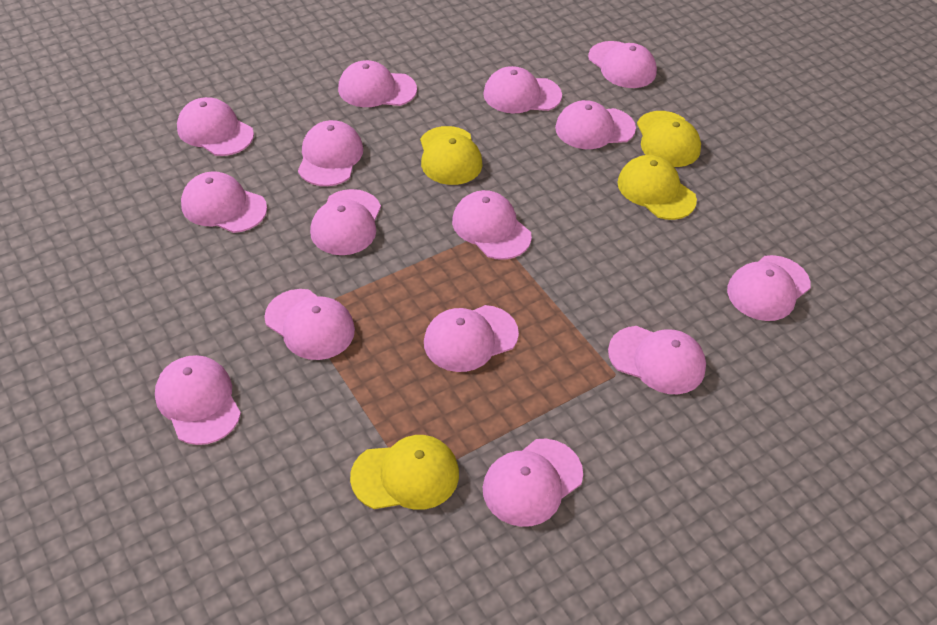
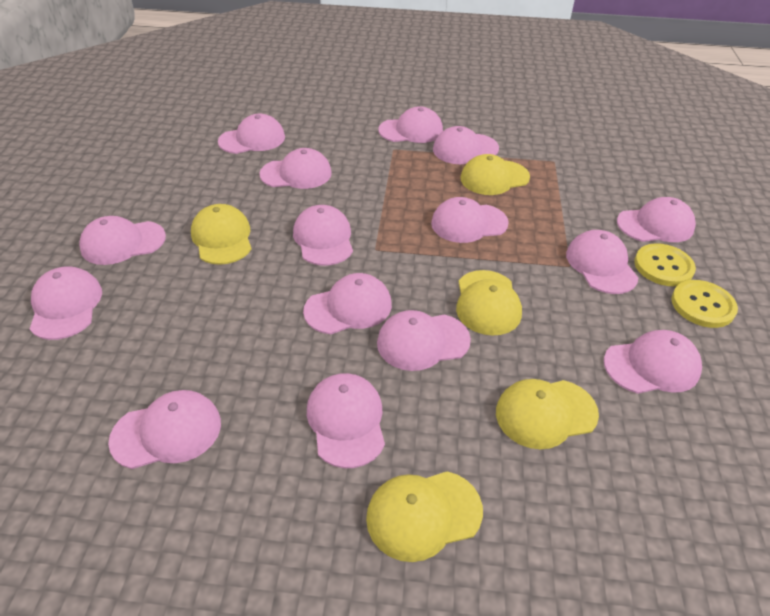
yellow button: none = 0 -> [634,243,696,286] [671,280,738,328] = 2
yellow cap: [350,435,459,510] [420,126,483,185] [618,155,697,220] [637,111,701,167] = 4 -> [191,204,251,265] [366,471,483,562] [456,270,522,336] [460,154,530,195] [496,379,599,449] = 5

